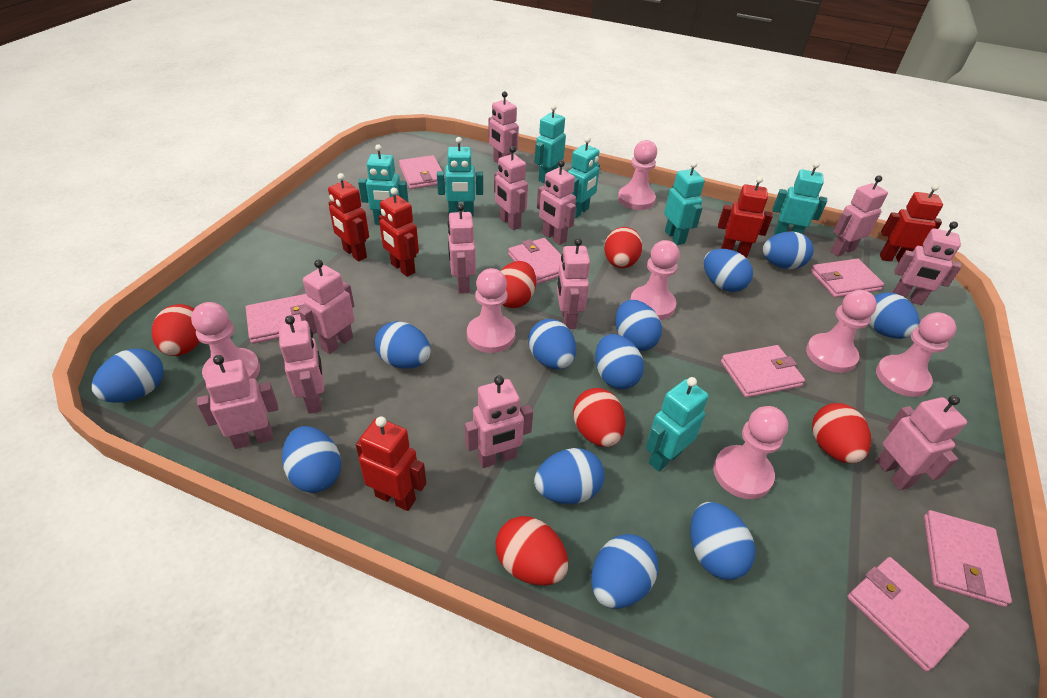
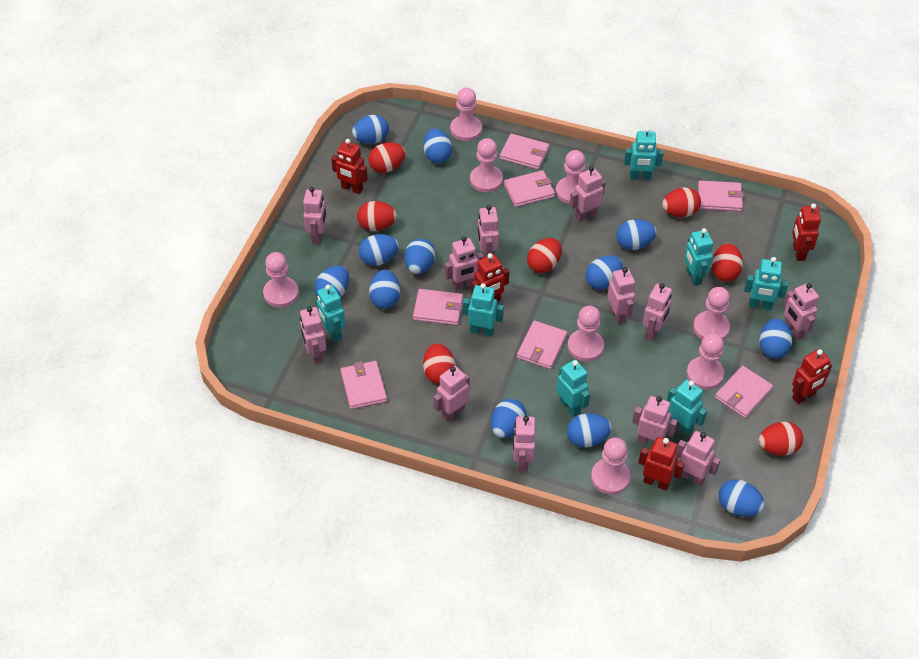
pink pawn: [191,302,260,382] [467,268,515,353] [618,140,657,210] [630,240,680,320] [713,406,788,499] [806,290,877,373] [876,312,957,397] = 7 -> [263,252,299,308] [450,88,482,141] [470,138,503,193] [556,150,585,204] [568,306,604,362] [591,438,631,495] [687,333,724,390] [693,287,730,340] = 8
red egg: [152,304,200,356] [495,516,568,586] [501,261,536,308] [573,388,626,447] [604,227,643,268] [812,403,871,464] = 6 -> [357,201,397,231] [368,143,406,173] [423,343,456,384] [527,238,562,273] [662,187,701,217] [712,244,743,282] [759,422,803,456] = 7

